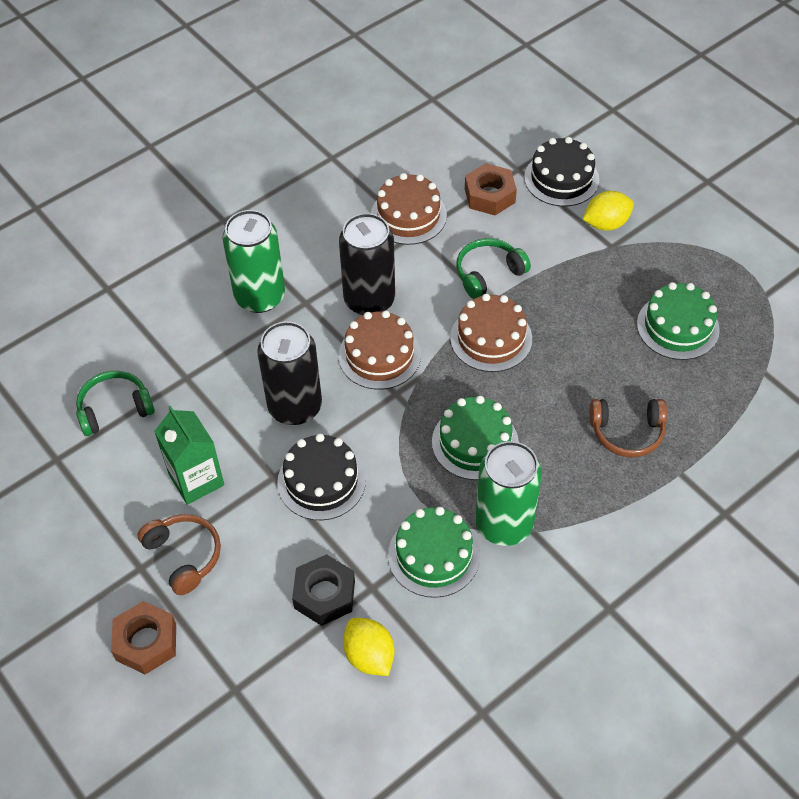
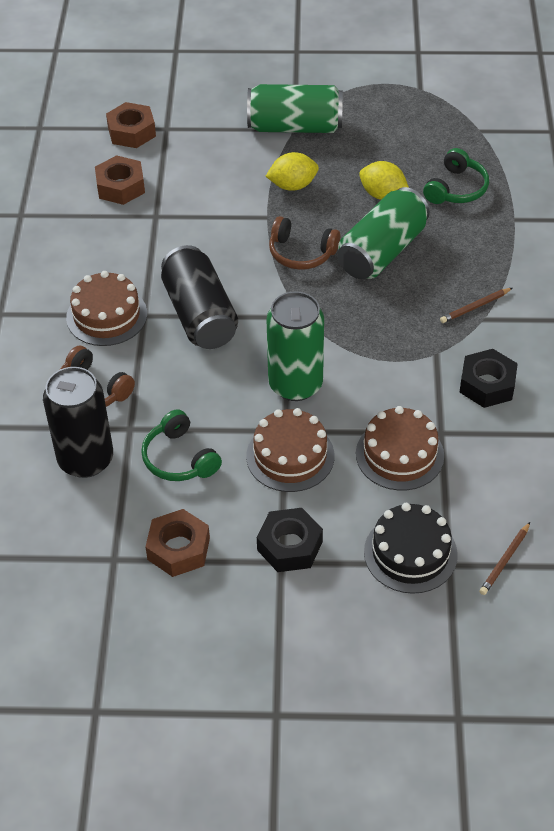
black cake: [277,434,366,520] [524,137,599,207] = 2 -> [364,503,458,594] = 1
black nut: [292,554,355,626] = 1 -> [257,508,323,572] [459,349,518,408] = 2
brown nut: [111,601,176,675] [465,163,517,215] = 2 -> [95,155,145,205] [106,102,156,148] [145,509,210,577] = 3
brown pencil: none = 0 -> [440,288,512,323] [479,522,530,595] = 2
green cake: [388,507,480,598] [432,396,519,480] [637,282,720,360] = 3 -> none = 0
green can: [222,210,285,313] [475,441,542,546] = 2 -> [247,84,343,133] [267,291,324,401] [338,187,430,279] = 3
green carton: [154,406,224,505] = 1 -> none = 0

